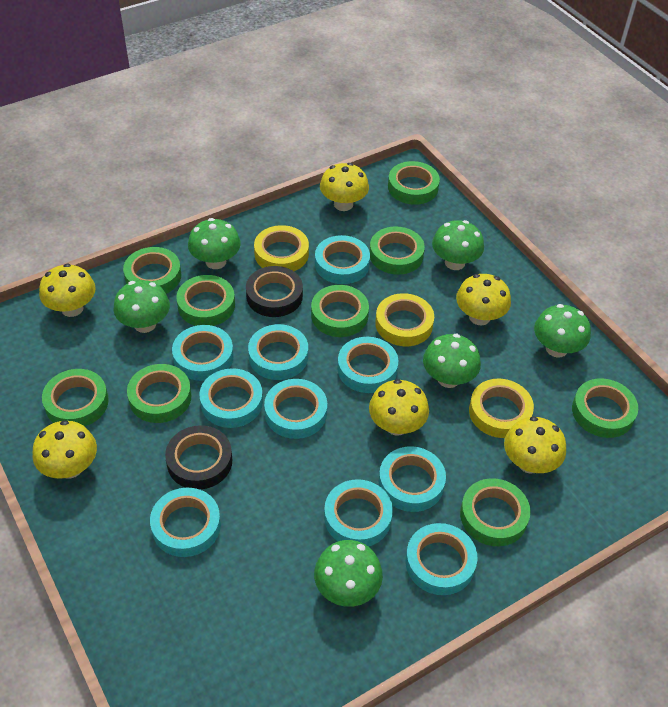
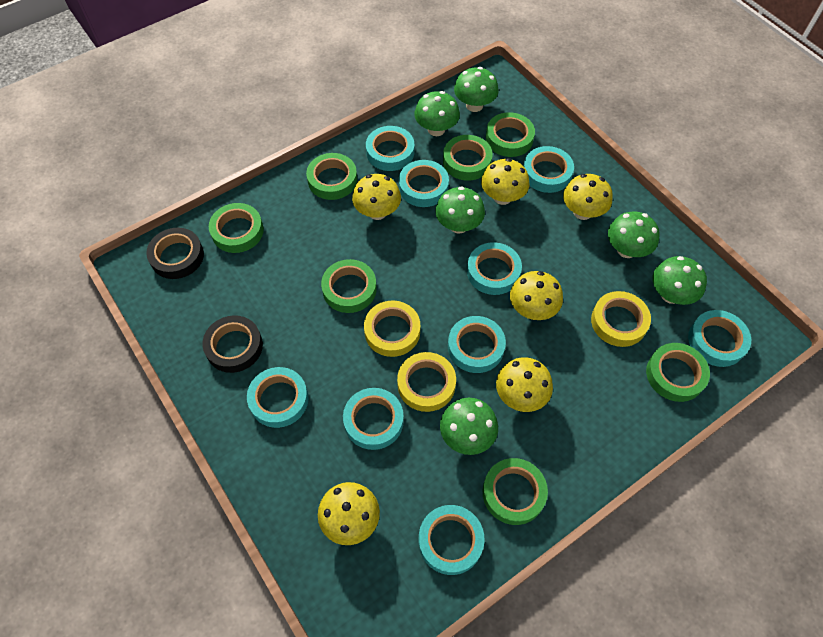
green tape: [42,369,109,427] [123,247,181,294] [127,364,192,423] [176,275,235,326] [311,285,369,337] [370,226,425,275] [388,161,440,205] [460,478,531,546] [572,378,638,438] = 9 -> [209,203,264,253] [306,153,357,200] [321,259,377,313] [443,135,493,181] [483,458,548,525] [486,112,535,157] [646,343,710,402] = 7
turquoise tape: [150,488,221,557] [172,325,234,381] [199,368,263,428] [248,324,308,380] [264,379,327,439] [315,235,370,284] [324,479,393,547] [337,337,398,393] [379,446,446,512] [405,523,477,595] = 10 -> [247,367,309,428] [343,388,404,450] [366,126,414,171] [399,160,449,207] [419,505,484,575] [448,316,506,373] [467,242,522,295] [524,146,574,193] [688,310,751,367] = 9

